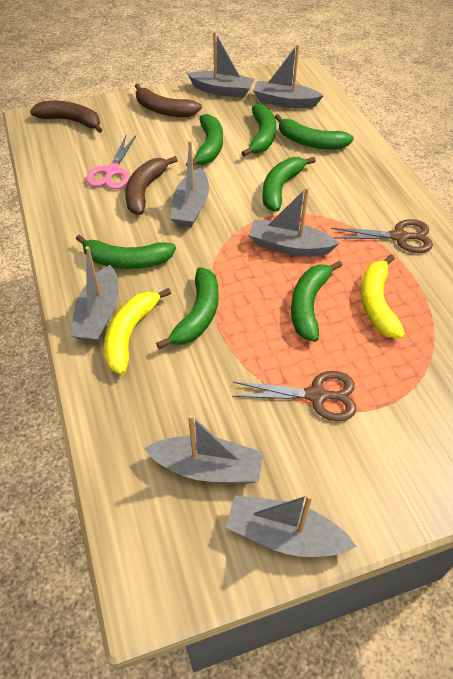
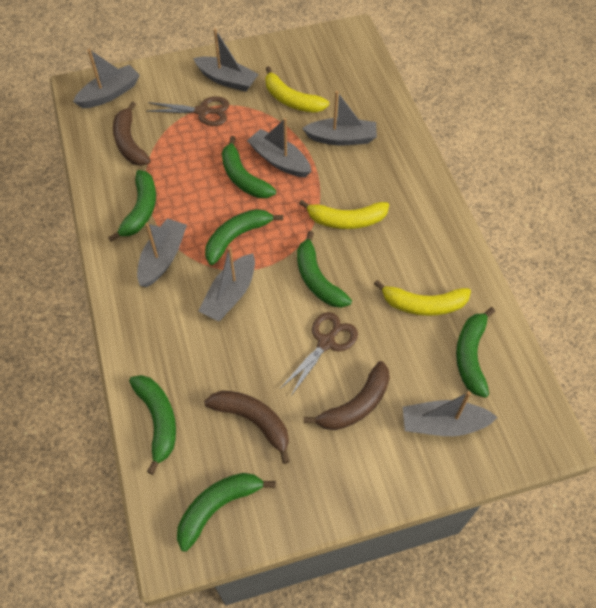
pink scissors: [86,136,136,189] = 1 -> none = 0
yellow banana: [104,288,171,375] [361,255,405,339] = 2 -> [265,66,329,113] [299,200,389,229] [374,280,471,316] = 3

